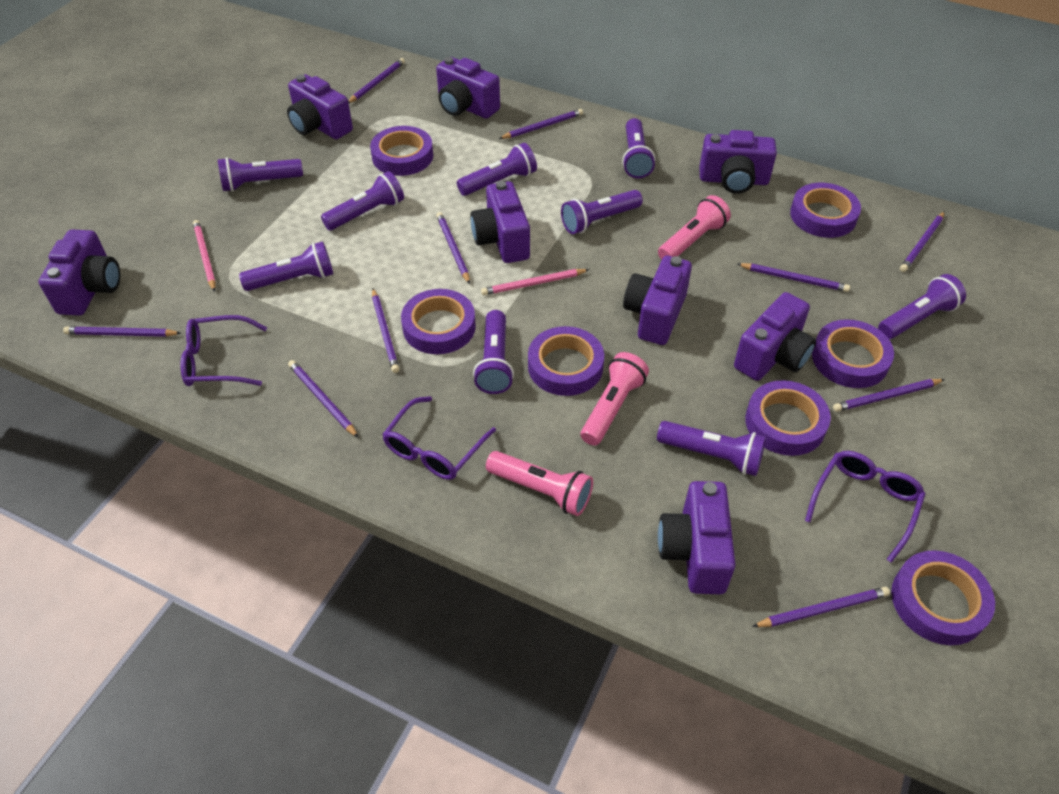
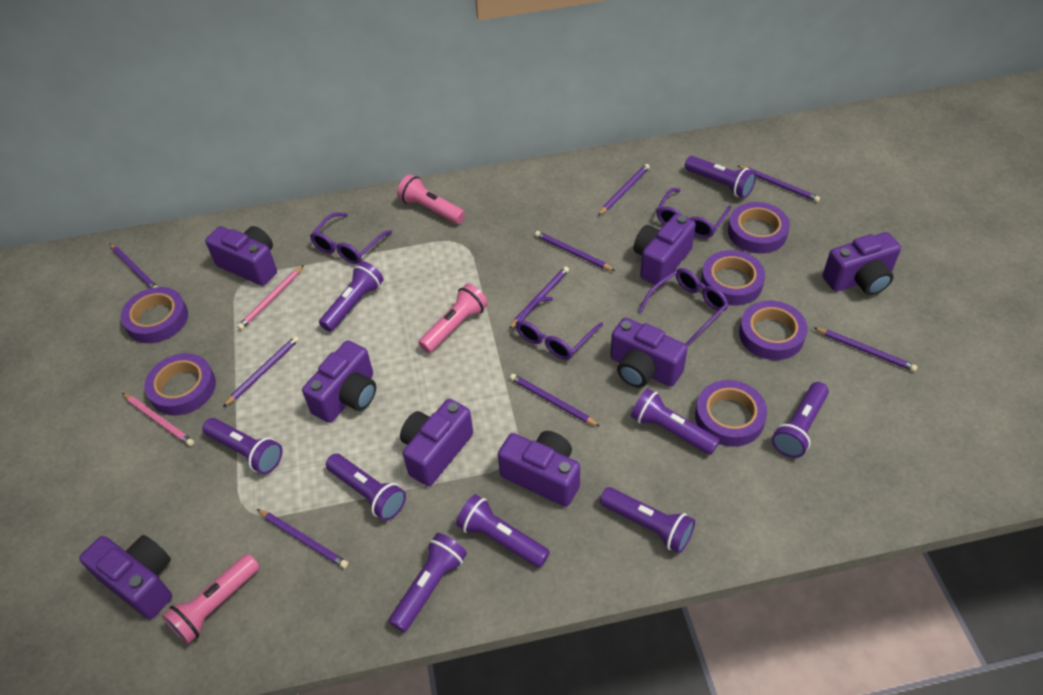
purple glasses: [181,315,267,386] [382,396,496,480] [805,451,926,563] = 3 -> [310,212,392,264] [515,297,603,360] [639,268,729,346] [656,188,732,238] = 4
purple pencil: [63,327,181,337] [288,360,359,438] [348,58,405,103] [372,289,399,373] [436,212,470,284] [499,109,583,139] [738,263,850,292] [752,587,890,627] [833,379,945,412] [900,211,945,272] = 10 -> [109,243,158,288] [223,336,299,407] [257,509,348,568] [509,266,569,329] [510,374,600,427] [535,231,615,271] [598,164,650,216] [738,166,820,202] [813,327,918,372] = 9
purple tape: [370,126,433,176] [401,289,476,354] [528,326,604,396] [745,380,831,456] [790,183,861,238] [812,319,894,388] [891,550,995,645] = 7 -> [121,287,188,343] [144,353,216,416] [695,380,767,447] [701,250,765,305] [728,202,790,254] [739,301,807,360] = 6

